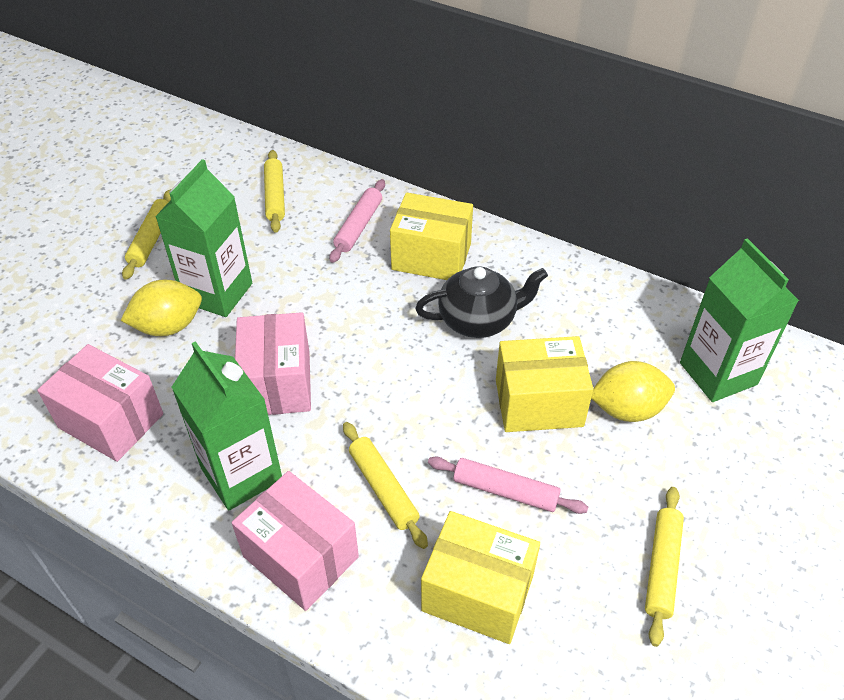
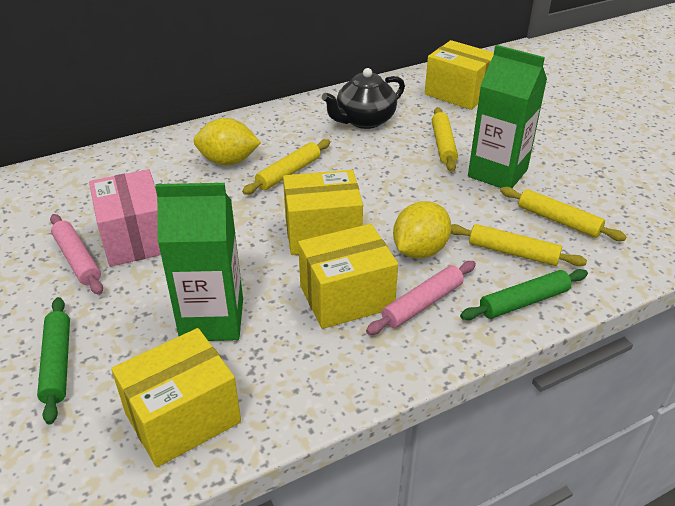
green carton: [155,159,252,317] [172,341,282,511] [680,238,799,402] = 3 -> [155,183,243,341] [468,45,547,188] = 2
green rolling pin: none = 0 -> [37,297,70,425] [460,269,588,320] = 2
pink box: [37,344,163,462] [232,471,359,611] [235,312,311,415] = 3 -> [89,169,161,267] = 1
yellow box: [390,193,473,280] [421,511,540,644] [496,336,593,432] = 3 -> [111,328,241,467] [283,170,363,255] [298,224,398,329] [425,40,494,110] = 4

